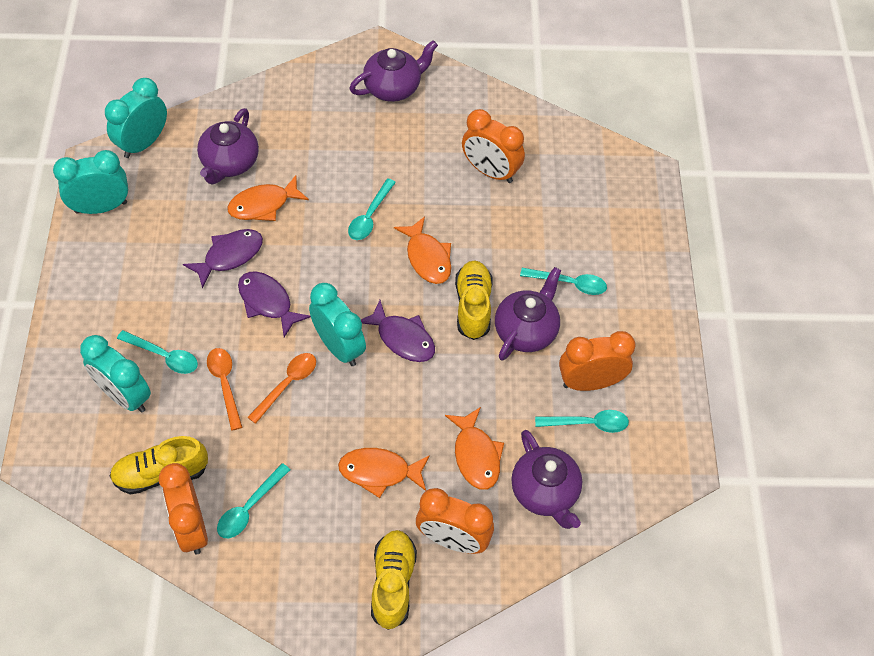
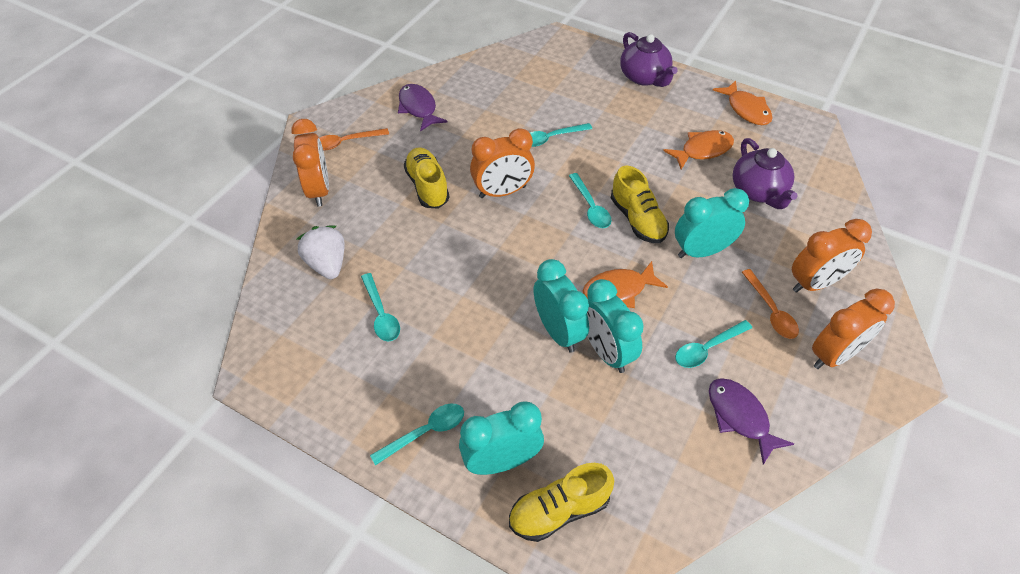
orange fish: [227,175,309,221] [338,448,430,498] [394,216,451,284] [445,407,504,490] = 4 -> [583,261,668,308] [663,130,734,170] [713,80,773,125] = 3
purple fish: [183,229,263,288] [238,271,311,337] [361,300,435,362] = 3 -> [398,84,448,132] [709,378,794,465] = 2
purple teapot: [197,108,259,185] [349,40,438,102] [495,267,561,360] [511,430,582,529] = 4 -> [620,32,678,87] [733,138,798,209] = 2
white strawberry: none = 0 -> [297,225,345,279] = 1

